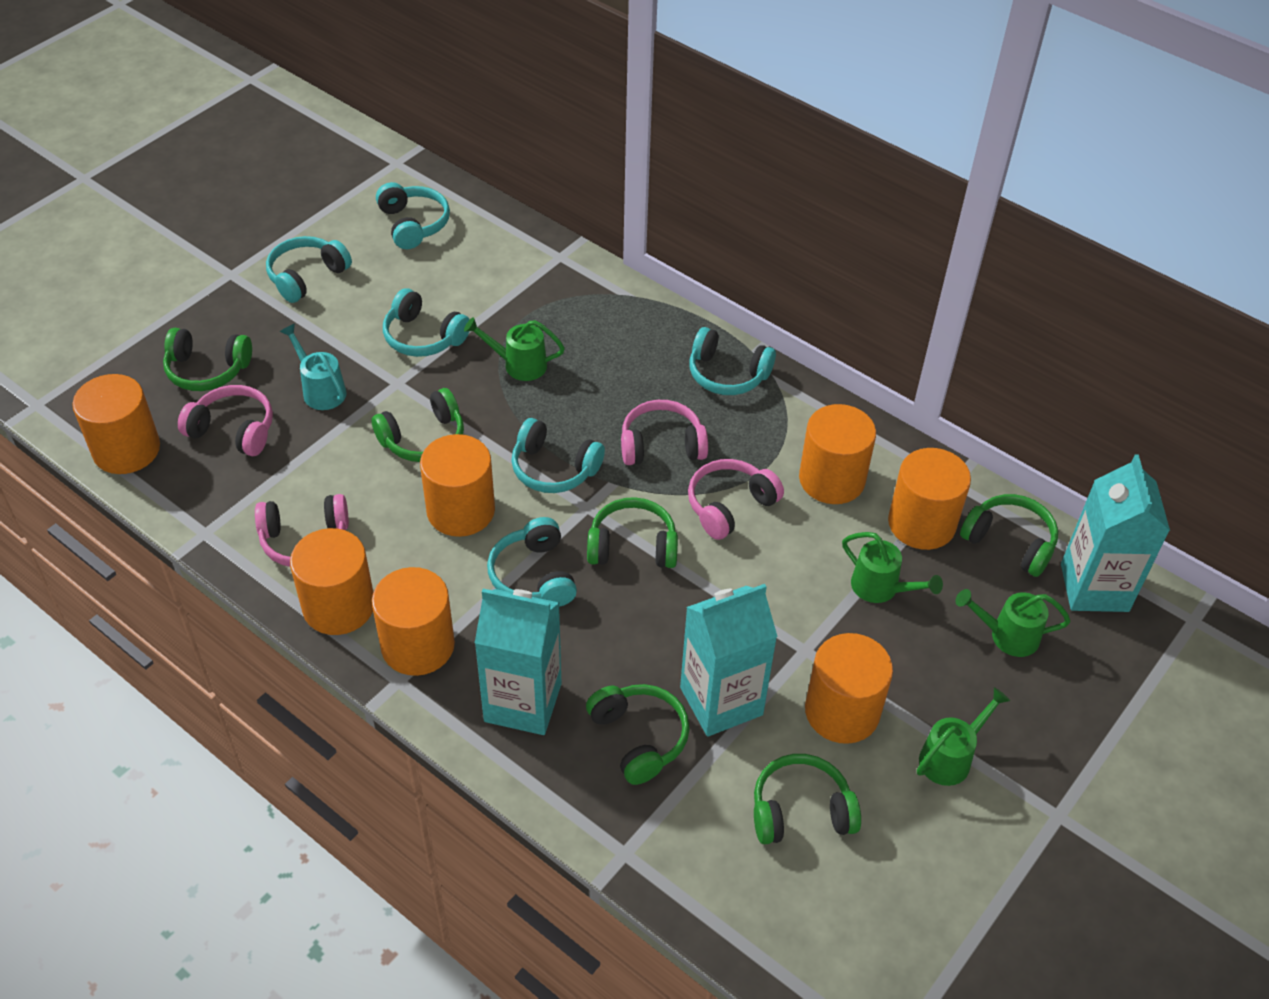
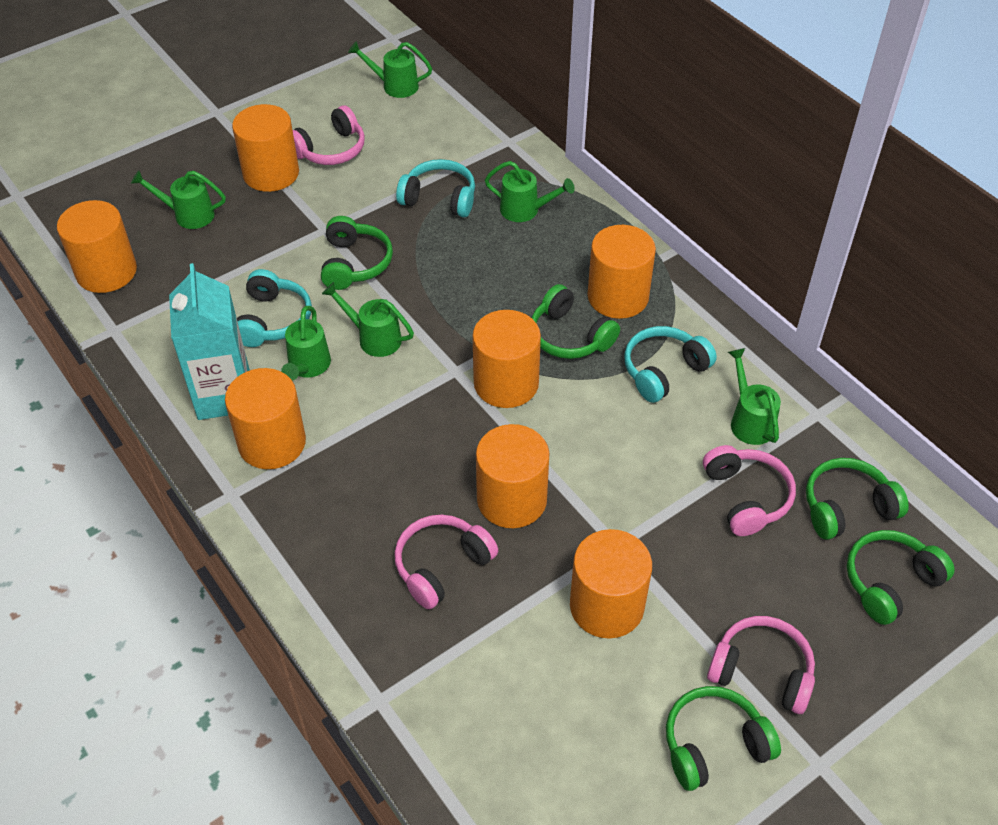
green headphones: [163,328,252,391] [371,388,464,462] [586,684,690,785] [587,497,678,568] [754,754,861,845] [960,494,1058,577] = 6 -> [321,216,393,290] [532,284,620,359] [666,686,781,791] [806,458,909,540] [847,530,955,625] = 5
green watering can: [464,317,565,381] [842,532,943,603] [917,687,1010,786] [955,589,1071,657] = 4 -> [131,171,226,229] [281,306,331,381] [322,282,414,357] [348,41,432,98] [485,161,575,222] [728,348,781,445] = 6
turquoise carton: [475,589,562,735] [680,584,778,737] [1061,454,1170,612] = 3 -> [169,263,250,420] = 1
turquoise headphones: [266,236,352,303] [376,182,450,249] [383,288,470,357] [487,517,577,607] [511,418,605,493] [689,327,776,395] = 6 -> [237,269,312,347] [396,159,475,217] [624,326,717,403] = 3
turquoise watering can: [280,324,346,410] = 1 -> none = 0

